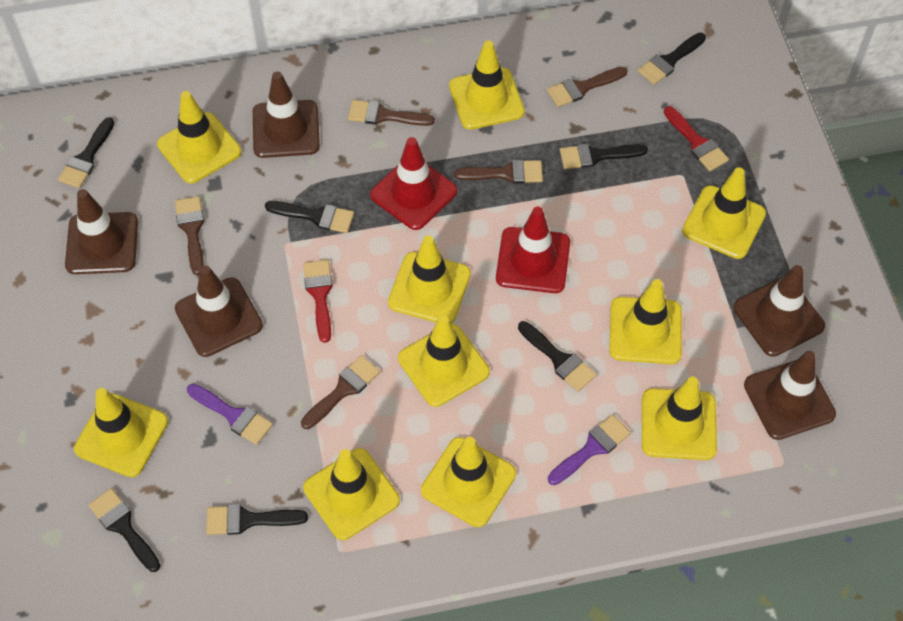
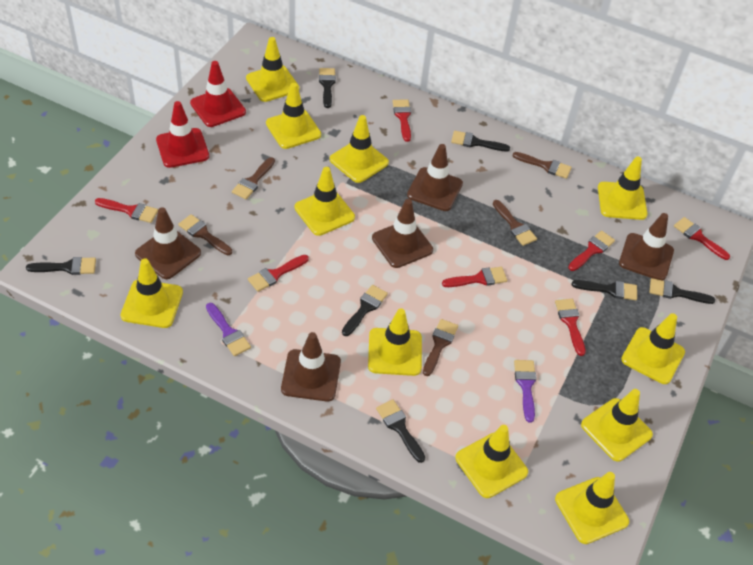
red brush: [303,260,333,343] [664,106,729,171] = 2 -> [95,198,158,223] [248,255,309,292] [393,99,411,142] [442,267,507,287] [555,299,586,356] [568,230,615,271] [674,217,730,260] = 7
yellow traffic cone: [74,388,168,477] [157,91,242,183] [303,448,400,540] [388,235,471,323] [398,315,490,407] [421,437,516,527] [449,40,525,130] [609,279,682,364] [642,377,717,460] [682,167,766,259] = 10 -> [120,259,183,328] [246,37,299,102] [266,83,321,149] [295,167,355,236] [330,115,389,183] [368,308,422,376] [455,425,528,498] [555,472,629,544] [581,389,653,462] [598,156,647,220] [621,313,685,384] = 11

